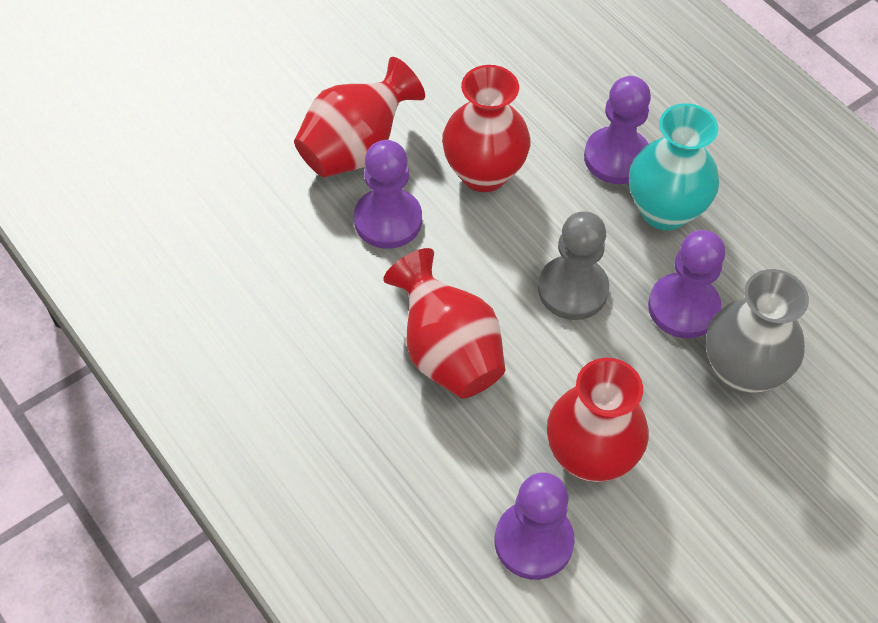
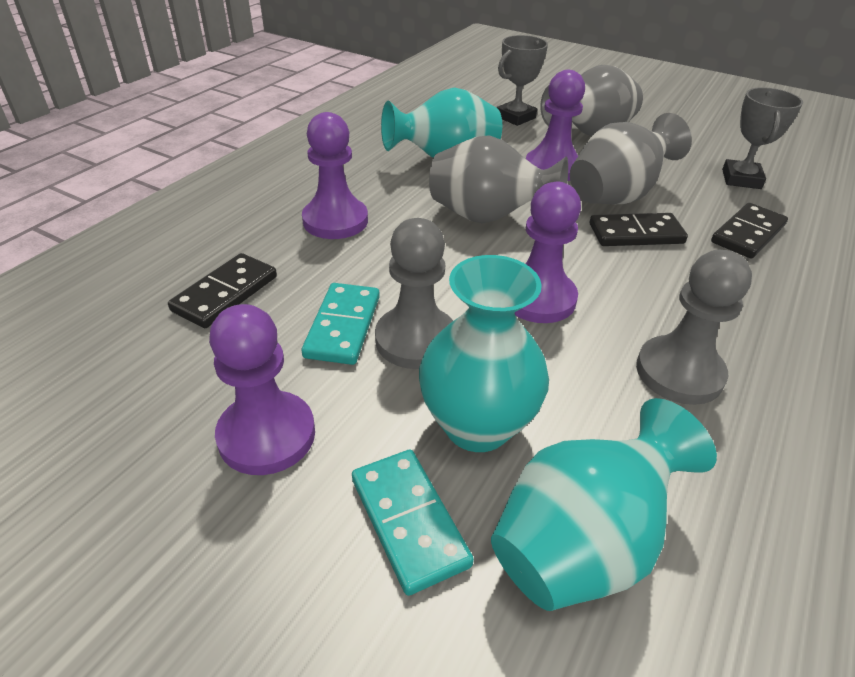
black domino: none = 0 -> [168,253,277,328] [590,213,688,246] [711,203,788,259] = 3
grey pawn: [538,211,609,320] = 1 -> [375,218,453,369] [636,250,752,405] = 2
grey trophy: none = 0 -> [497,35,548,126] [722,87,803,189] = 2
grey vase: [706,269,809,394] = 1 -> [429,135,568,223] [540,65,643,136] [570,113,692,204] = 3
red vase: [294,57,425,177] [383,248,506,399] [442,65,531,192] [547,358,649,482] = 4 -> none = 0
turquoise domino: none = 0 -> [302,283,380,365] [352,450,474,596] = 2
turquoise vase: [629,103,719,230] = 1 -> [381,87,502,158] [419,255,549,452] [491,398,717,611] = 3

